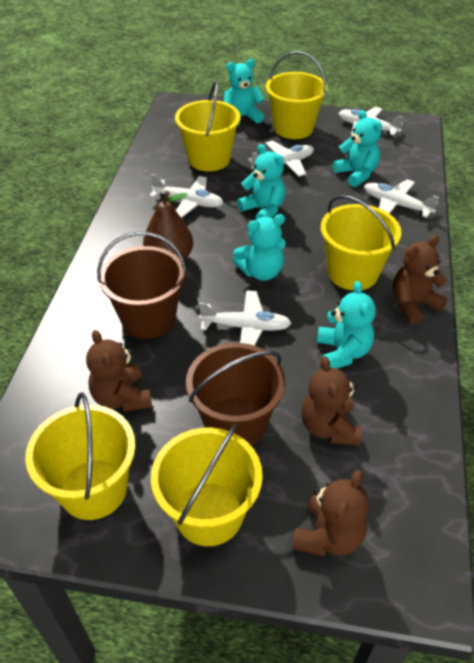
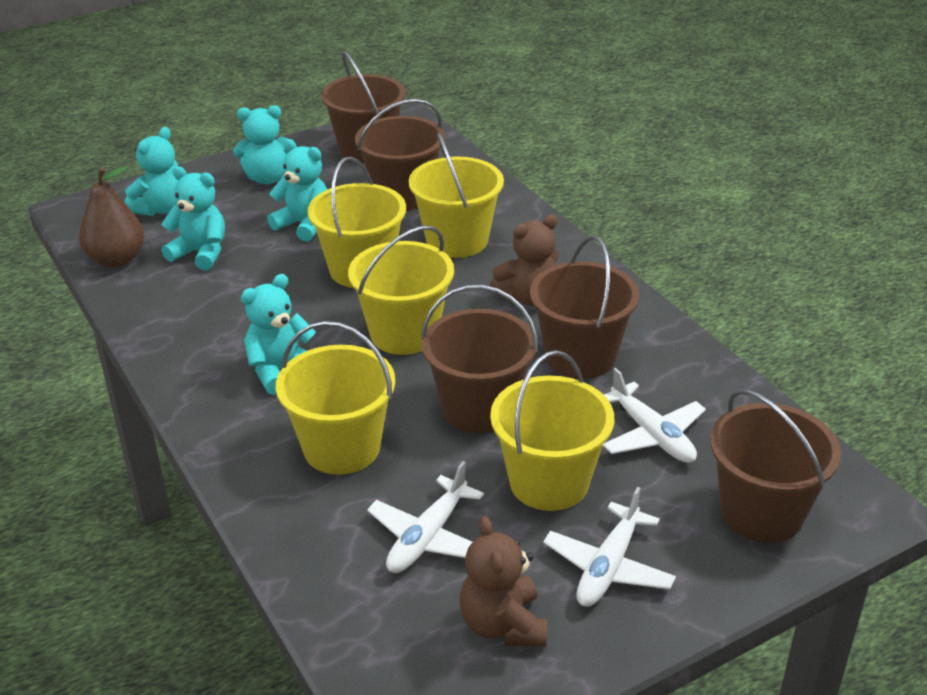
brown bucket: [97,232,187,339] [186,343,285,446] = 2 -> [321,52,406,163] [355,99,445,211] [421,285,538,433] [530,235,639,379] [710,389,841,543] = 5
brown teddy bear: [86,330,152,412] [292,470,369,556] [301,356,362,446] [393,235,448,325] = 4 -> [460,516,547,647] [490,215,559,306] = 2
white plane: [149,174,223,218] [198,290,291,346] [248,141,314,177] [339,107,404,136] [364,179,439,218] = 5 -> [367,461,484,573] [543,487,676,607] [603,368,706,463] = 3

